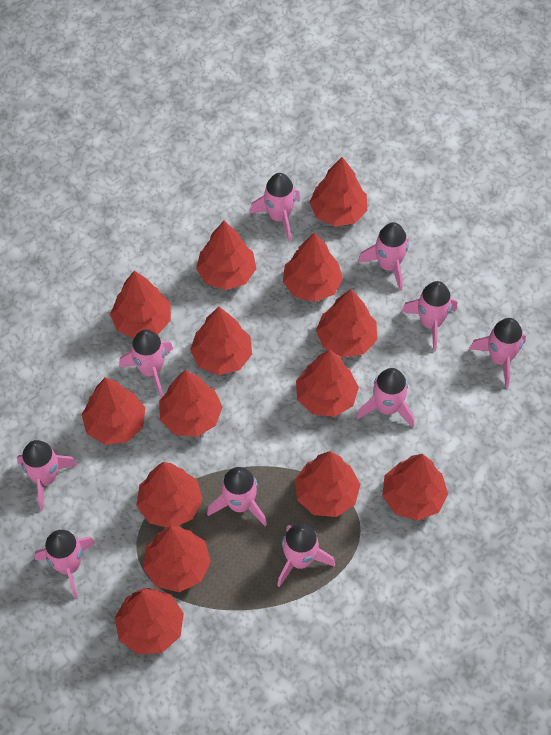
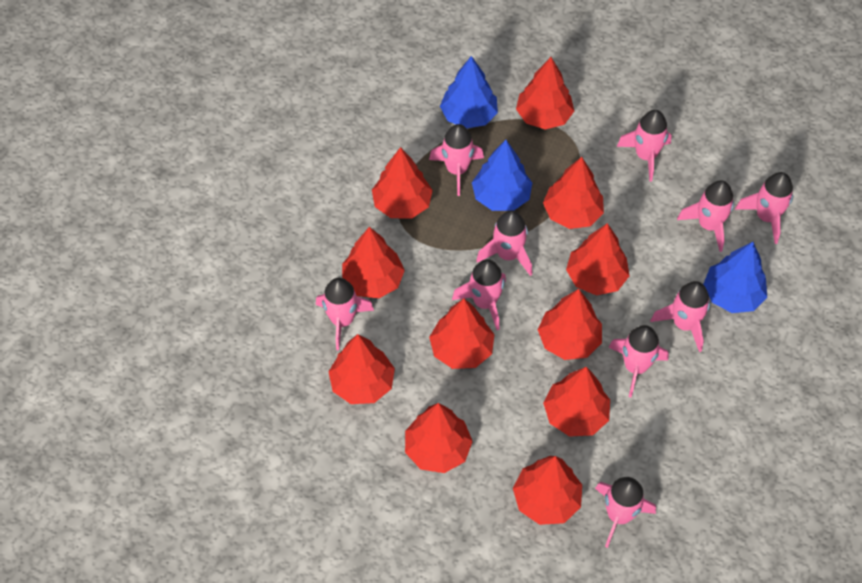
blue tree: none = 0 -> [440,56,498,128] [472,140,532,211] [703,242,767,313] = 3
red tree: [82,377,145,445] [110,270,171,338] [115,588,184,654] [136,462,203,527] [143,526,211,592] [159,370,222,437] [190,307,252,375] [196,221,256,290] [283,232,343,302] [295,451,360,517] [296,349,359,417] [309,157,367,227] [316,289,377,358] [382,454,448,521] = 14 -> [328,334,395,404] [342,227,405,298] [372,147,433,218] [405,403,473,473] [429,299,494,369] [513,456,582,525] [516,57,574,129] [538,289,602,360] [543,157,604,229] [543,367,610,437] [566,223,630,296] = 11

